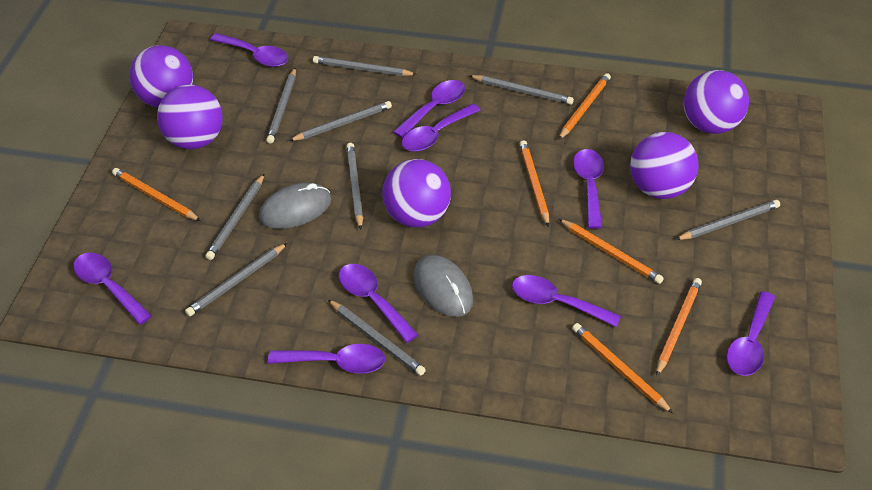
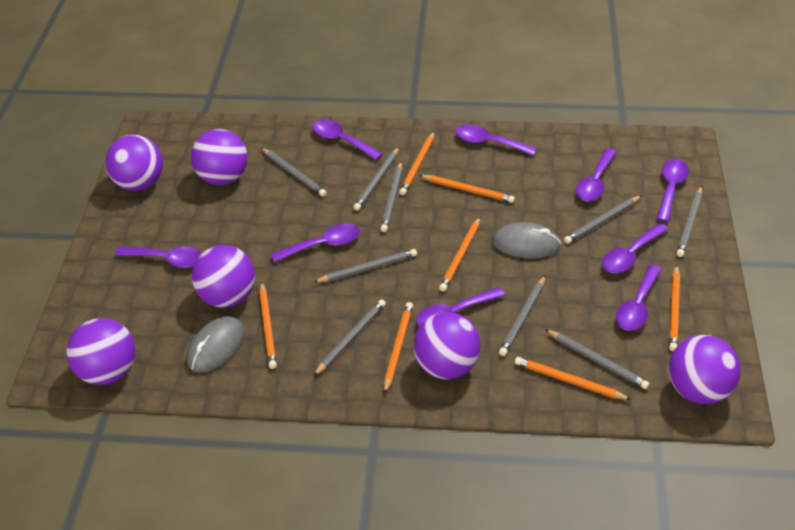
orange pencil: [112,168,201,221] [520,140,549,227] [559,73,611,140] [559,219,664,284] [572,323,673,413] [656,278,702,376] = 6 -> [259,281,277,369] [384,302,413,394] [399,131,435,195] [419,175,515,203] [439,217,480,291] [515,357,631,400] [669,265,680,351] = 7
purple ball: [130,45,193,107] [157,85,223,149] [382,159,451,227] [630,132,699,199] [684,70,749,134] = 5 -> [67,318,135,385] [105,135,163,191] [191,129,247,185] [192,245,255,308] [414,312,481,379] [669,335,740,404] = 6

